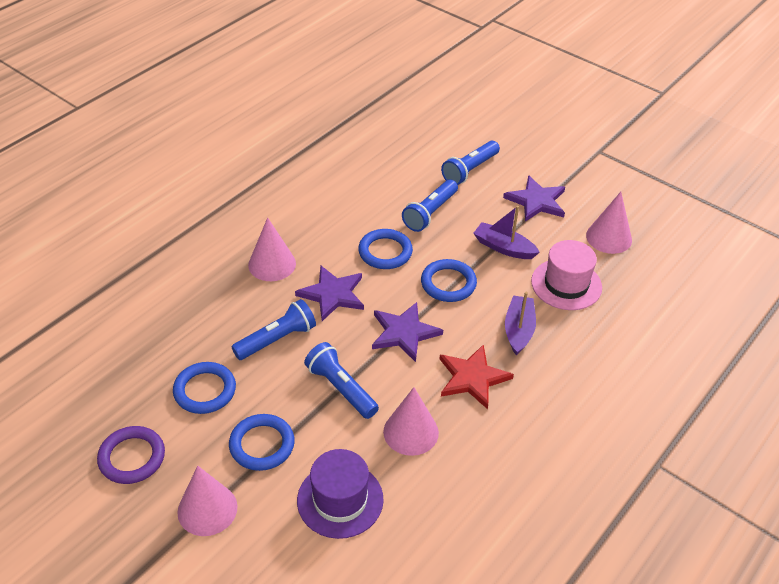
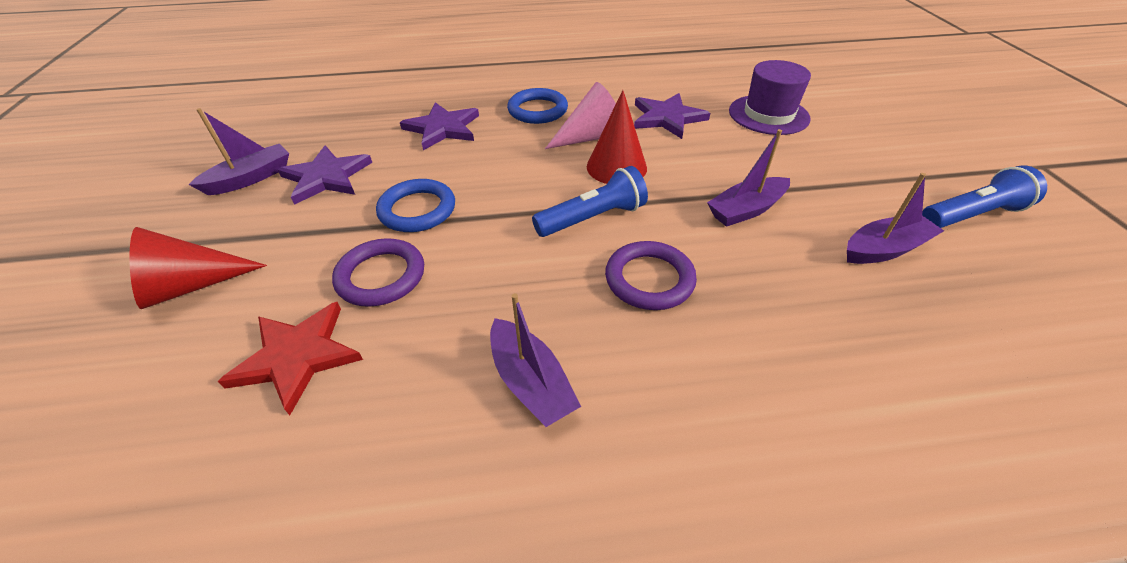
blue flashlight: [232,299,316,360] [304,342,379,419] [402,179,458,232] [441,141,500,185] = 4 -> [532,166,648,237] [922,166,1047,228] = 2
blue ring: [173,362,236,414] [229,414,295,471] [358,229,413,269] [421,259,477,302] = 4 -> [376,179,455,232] [507,88,568,124] = 2
pink cone: [177,466,237,536] [248,217,296,281] [383,387,439,456] [586,192,632,254] = 4 -> [545,82,616,149] = 1
pink hat: [531,240,602,310] = 1 -> none = 0
purple boat: [474,206,540,259] [505,292,536,355] = 2 -> [188,108,289,195] [490,293,581,427] [707,129,790,227] [847,173,944,264] = 4
purple ring: [97,426,165,484] = 1 -> [332,238,424,307] [605,241,697,310] = 2
red cone: none = 0 -> [129,227,267,309] [587,90,647,184] = 2

